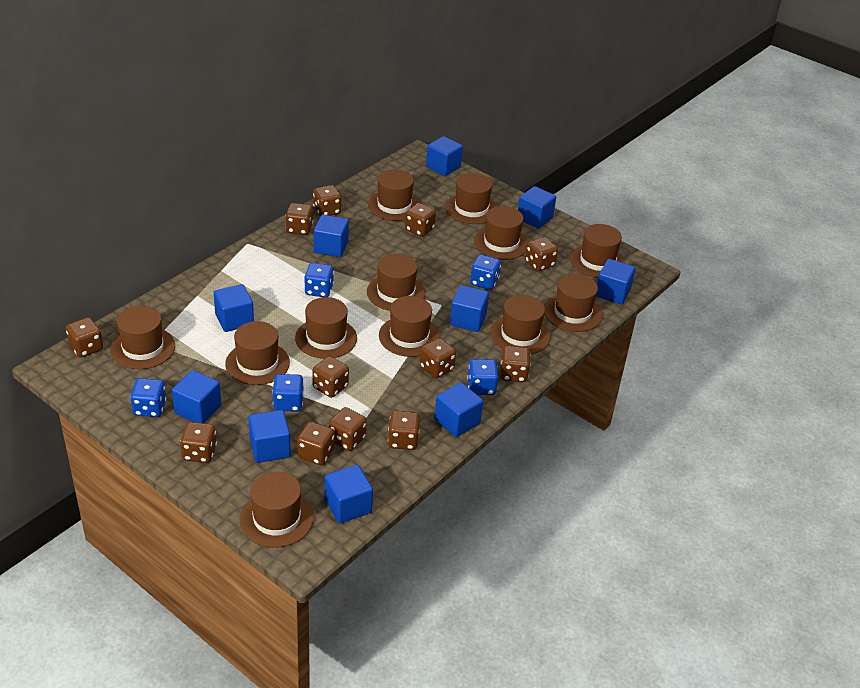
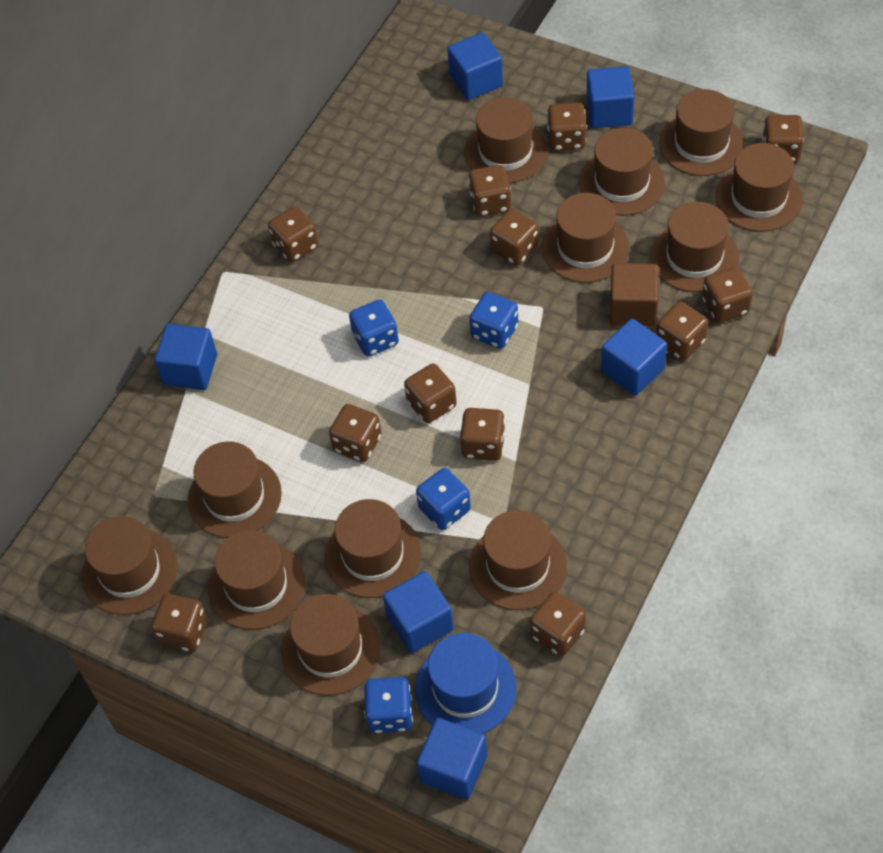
blue cube: [172,370,221,423] [214,284,254,332] [249,410,291,463] [314,215,349,257] [325,465,373,523] [426,136,463,176] [434,382,483,437] [450,285,489,332] [518,186,556,229] [596,259,635,305] = 10 -> [155,324,217,390] [383,571,454,653] [416,718,487,800] [447,32,503,100] [586,66,634,128] [601,319,667,396] = 6
blue dice: [130,378,166,417] [272,374,304,412] [304,263,334,297] [467,359,499,395] [470,255,501,290] = 5 -> [349,300,399,357] [364,677,413,733] [416,468,471,530] [469,292,518,349] = 4
blue hat: none = 0 -> [415,633,517,734] = 1
brown cube: none = 0 -> [610,263,659,326] = 1

